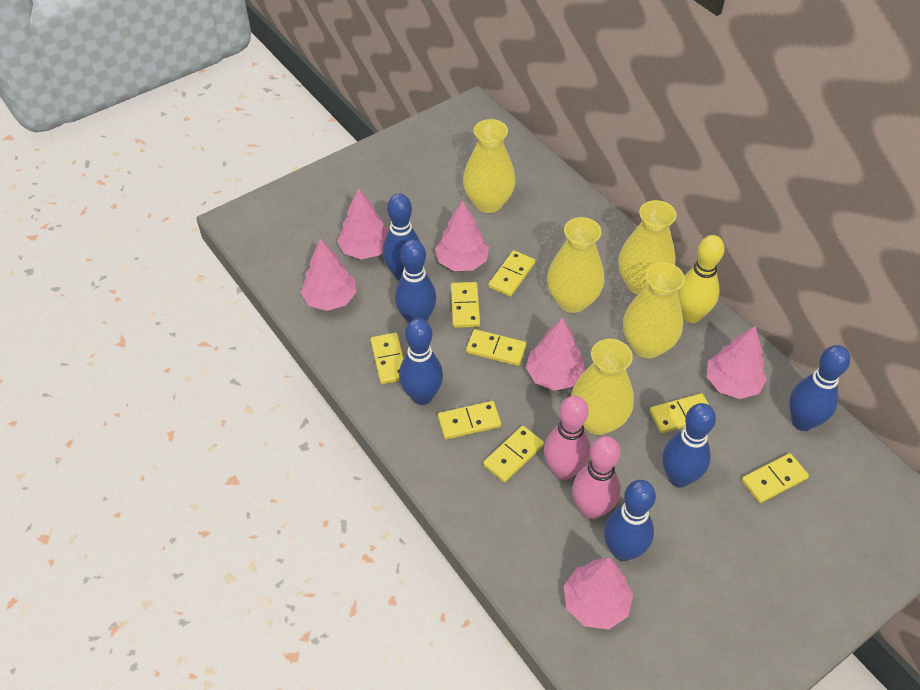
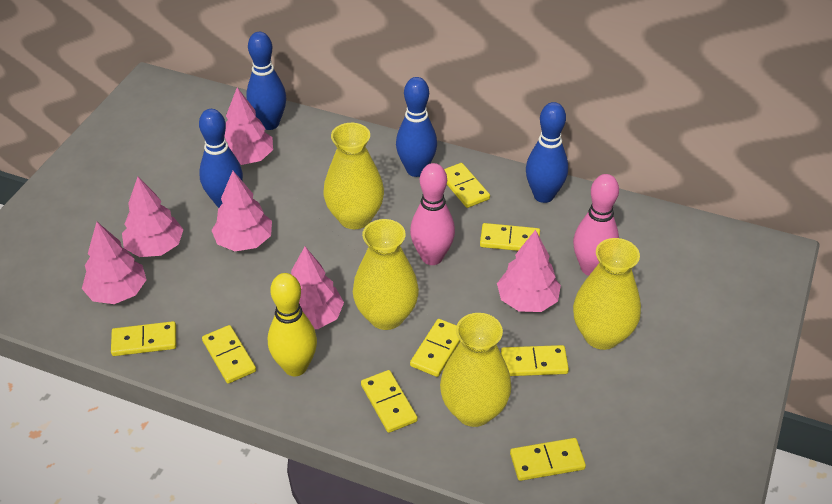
blue bowling pin: [383,193,420,281] [395,239,436,324] [399,318,443,405] [604,480,656,561] [662,403,716,487] [789,345,850,431] = 6 -> [199,109,243,208] [246,32,286,130] [396,77,437,177] [526,102,568,203] = 4
yellow vase: [463,119,516,213] [547,217,604,313] [571,339,634,435] [618,200,677,295] [623,262,685,358] = 5 -> [324,123,384,229] [353,219,419,330] [440,313,511,427] [573,238,641,350] = 4

